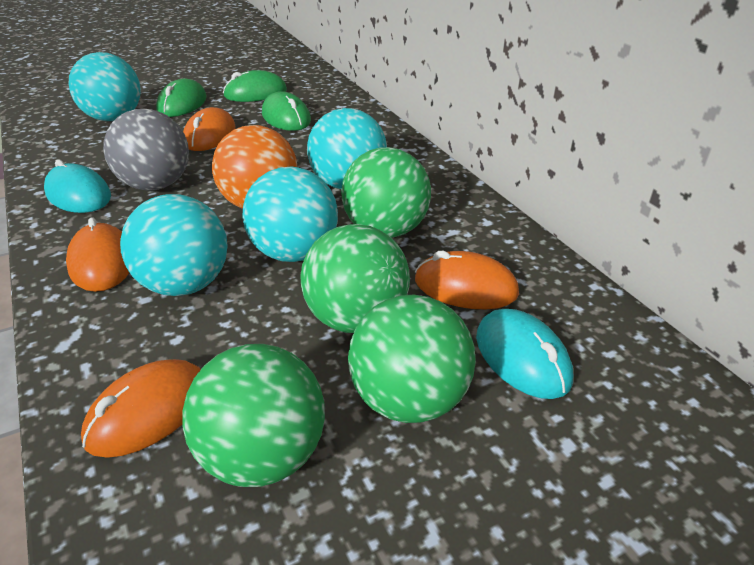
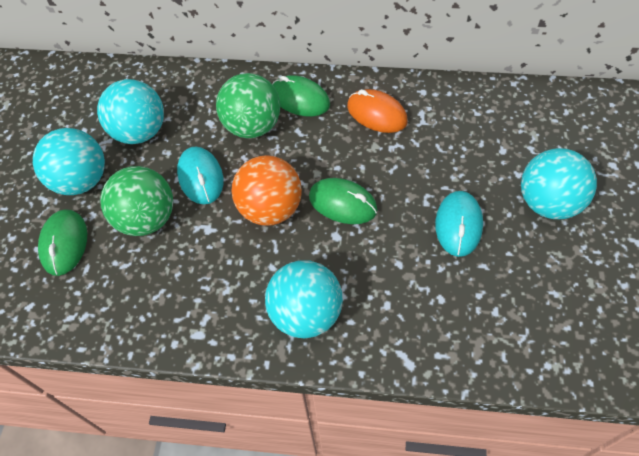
green ball: [183,344,325,487] [300,224,410,333] [341,147,431,238] [348,295,476,423] = 4 -> [100,166,173,236] [216,73,281,138] = 2
grey ball: [103,109,189,191] = 1 -> none = 0
orange mouse: [66,217,130,292] [81,359,201,457] [183,107,236,151] [415,251,519,309] = 4 -> [347,89,408,133] = 1

